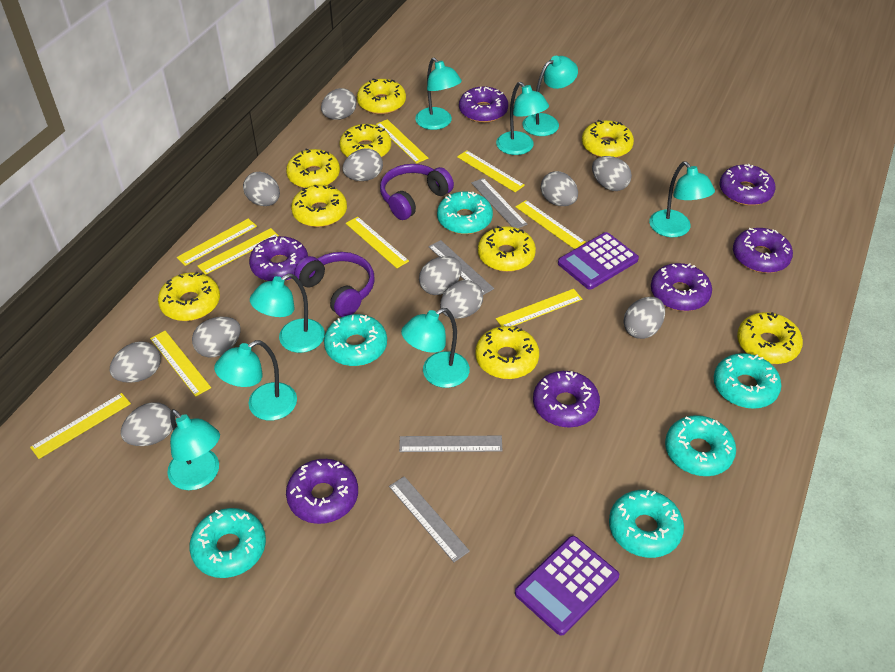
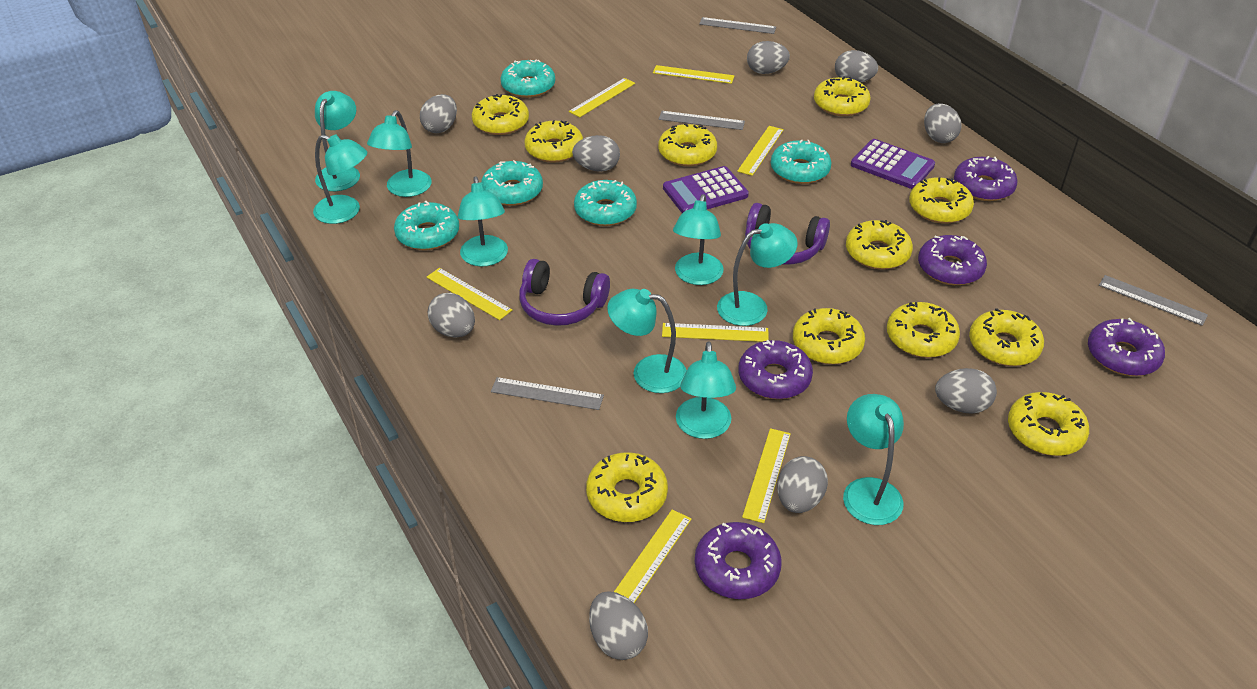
grey egg: [110,341,161,383] [121,402,173,446] [192,317,241,358] [243,172,280,206] [321,88,356,120] [342,148,383,181] [419,256,462,295] [440,280,483,319] [541,171,578,206] [592,156,632,191] [623,297,665,339] = 11 -> [420,94,457,133] [428,293,475,338] [572,135,620,172] [589,591,648,660] [747,41,790,74] [777,456,828,513] [835,50,878,83] [924,103,962,143] [935,368,997,414] = 9
purple donut: [249,236,308,281] [286,459,358,524] [459,86,508,123] [533,371,600,428] [651,263,712,311] [720,164,775,206] [733,228,793,273] = 7 -> [695,522,782,599] [738,340,813,399] [918,235,987,285] [954,156,1018,201] [1088,318,1165,376] = 5
turquoise donut: [190,508,266,578] [324,314,387,366] [437,191,493,234] [609,490,684,558] [665,415,736,476] [714,353,782,409] = 6 -> [394,201,459,250] [481,160,543,206] [501,60,555,98] [574,180,637,226] [771,140,832,184] = 5
turquoise lamp: [167,409,220,490] [214,340,297,421] [250,274,325,353] [401,308,470,388] [415,57,462,130] [496,82,549,155] [523,56,578,136] [649,162,715,237] = 8 -> [313,135,367,224] [315,91,360,191] [367,110,432,197] [458,176,508,267] [607,289,687,393] [673,194,724,285] [676,341,736,439] [717,223,798,326] [843,394,904,525] = 9
yellow donut: [158,272,220,321] [286,148,340,188] [291,185,347,227] [340,124,391,158] [357,78,406,114] [475,326,539,379] [478,226,536,272] [582,120,634,158] [737,312,803,364] = 9 -> [472,94,529,135] [524,120,583,163] [586,452,668,522] [658,123,717,166] [793,308,865,364] [814,77,871,116] [846,220,913,270] [887,302,960,358] [909,177,974,224] [969,308,1044,366] [1008,392,1089,456] = 11
yellow ruler: [30,393,131,459] [150,331,211,397] [177,219,257,266] [198,228,279,275] [346,217,409,268] [376,119,428,163] [457,150,525,192] [496,289,582,327] [516,200,586,249] = 9 -> [427,268,512,320] [569,78,635,117] [614,509,692,603] [653,65,734,84] [662,323,769,342] [737,126,784,176] [742,428,791,523] = 7

